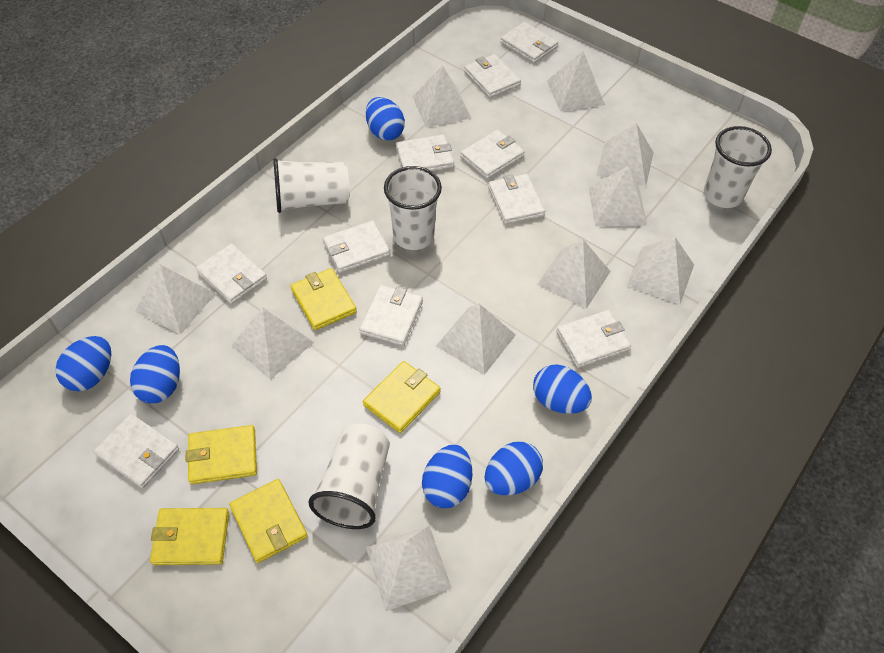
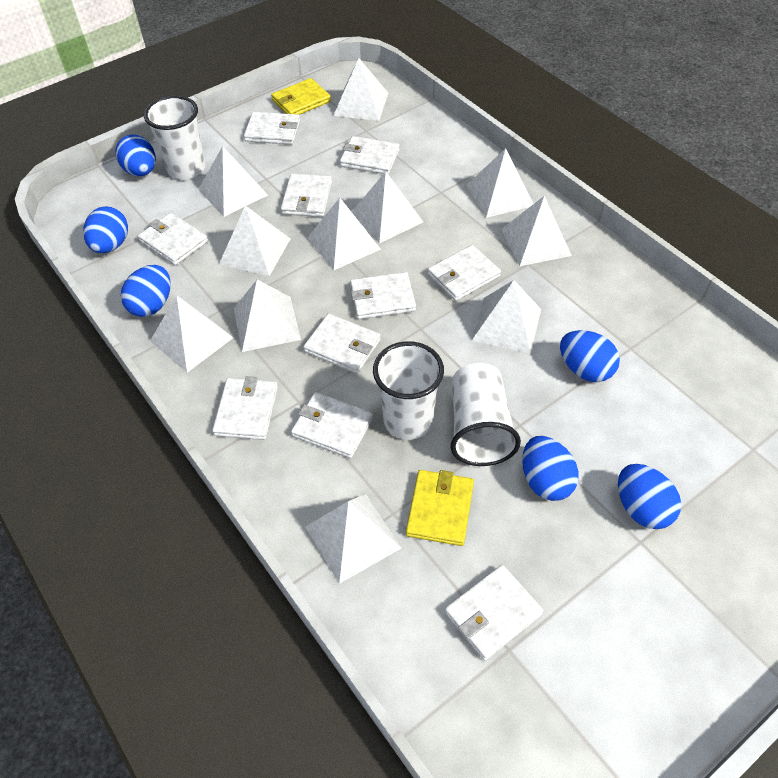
white cup: [273,158,349,213] [308,423,390,529] [384,166,442,250] [704,126,772,208] = 4 -> [144,95,205,180] [373,341,444,440] [451,363,521,466] = 3
white pyramid: [135,264,215,335] [231,307,314,380] [366,526,452,611] [413,65,471,127] [436,304,516,375] [537,239,611,309] [547,51,605,111] [589,166,647,226] [596,123,654,187] [627,237,694,305] = 10 -> [150,295,234,373] [198,146,268,217] [219,206,290,276] [234,280,301,352] [306,494,401,584] [308,198,381,271] [333,58,388,121] [352,171,423,243] [467,148,533,218] [471,280,541,353] [501,196,572,266] = 11
yellow wallet: [150,508,229,565] [186,425,257,484] [229,479,308,563] [291,268,357,330] [363,361,441,433] = 5 -> [271,78,331,115] [406,470,474,546] = 2

